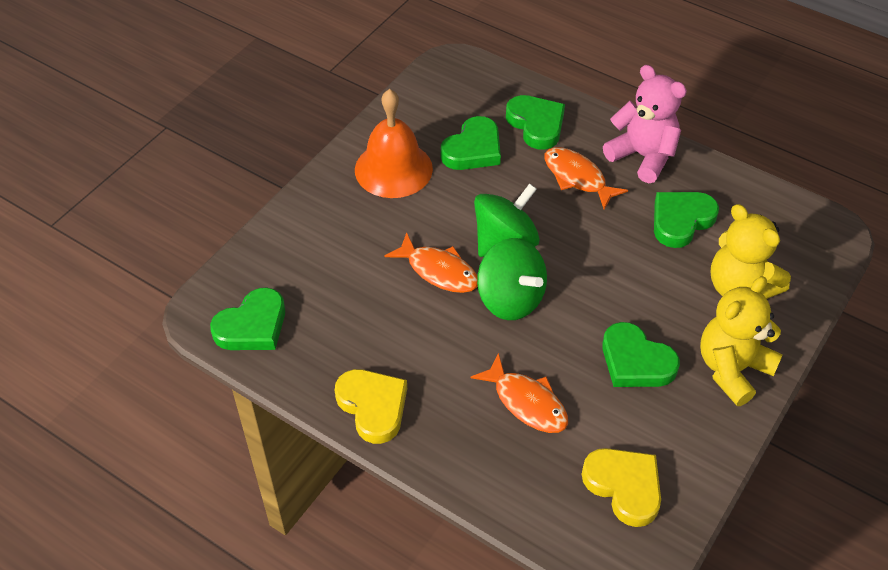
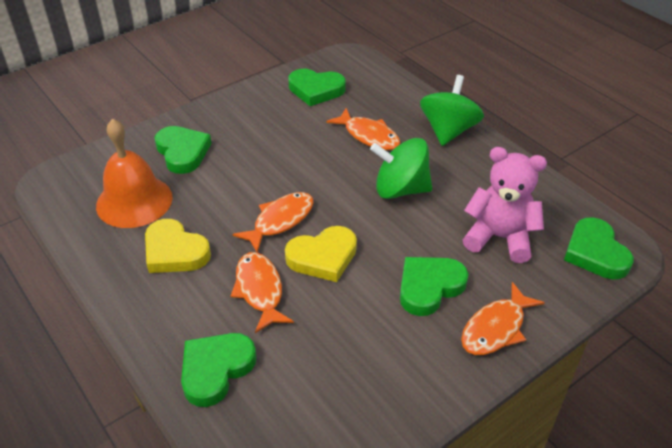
orange fish: [384,233,478,293] [470,353,568,433] [544,147,628,210] = 3 -> [231,252,294,333] [233,192,314,253] [326,108,400,150] [461,282,545,355] = 4
yellow teddy bear: [700,276,783,406] [711,204,791,299] = 2 -> none = 0

